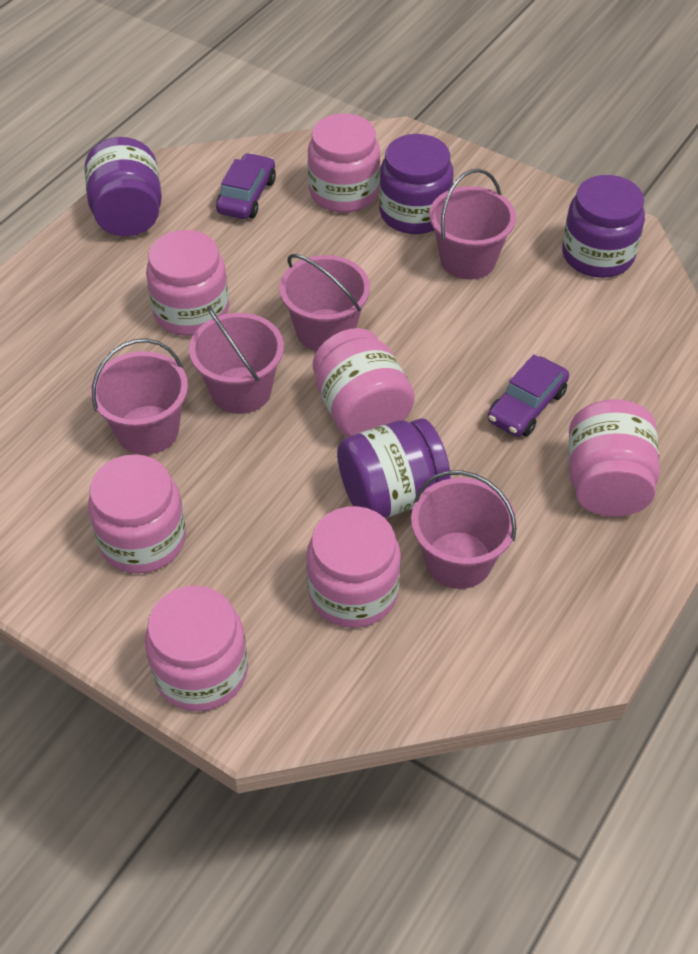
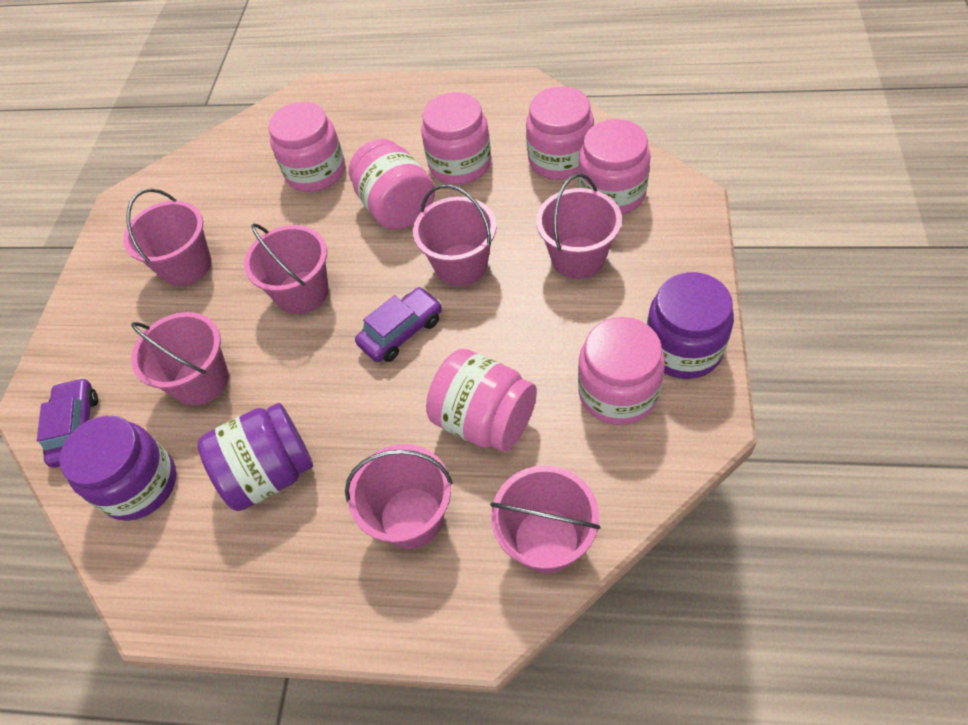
pink bucket: [90,338,188,455] [189,306,284,414] [279,254,370,352] [411,470,517,589] [429,169,516,279] = 5 -> [123,189,212,286] [131,312,229,406] [244,224,329,314] [345,444,453,549] [413,184,497,286] [490,465,601,574] [536,174,622,279] = 7
purple jar: [85,137,162,236] [337,418,451,518] [379,134,454,234] [562,175,645,278] = 4 -> [59,415,176,521] [198,403,313,511] [647,272,734,379] = 3

